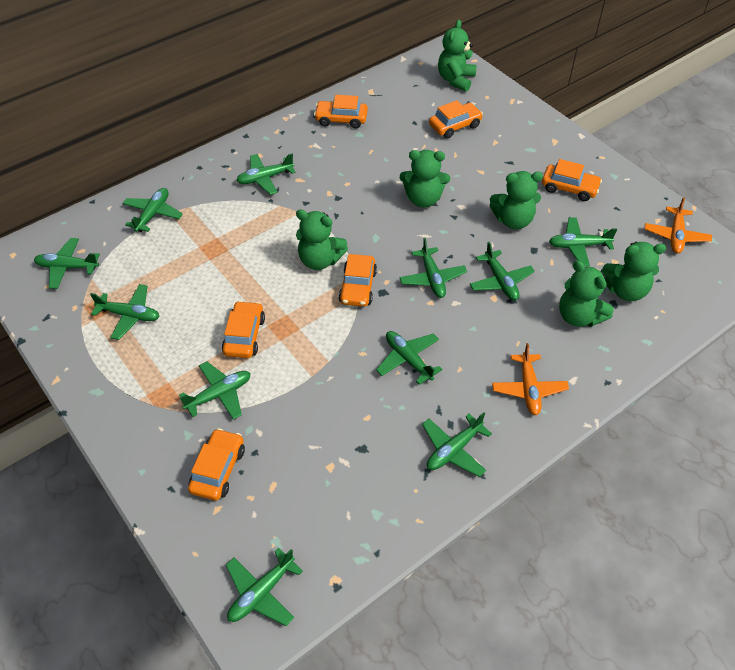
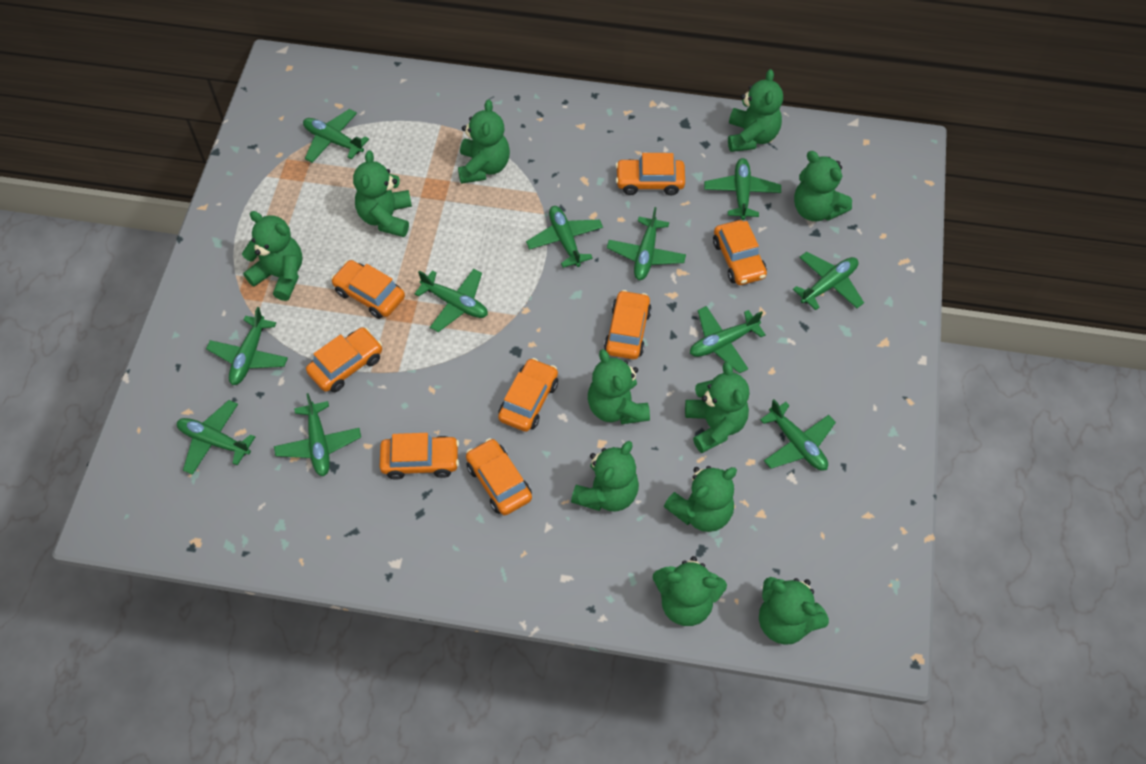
green teddy bear: [296,209,348,270] [400,150,450,208] [438,20,476,92] [489,171,543,229] [559,260,614,327] [600,242,666,301] = 6 -> [242,211,302,301] [353,150,412,237] [458,100,510,184] [571,441,639,512] [588,349,650,424] [652,556,727,626] [664,466,737,532] [685,362,749,453] [728,69,783,152] [759,577,829,645] [794,151,852,221] = 11
orange car: [188,428,245,501] [222,301,265,358] [314,95,368,128] [339,254,377,307] [429,100,483,138] [542,159,602,201] = 6 -> [306,327,382,392] [331,260,405,319] [379,433,459,480] [466,438,532,515] [498,358,558,432] [604,290,652,359] [615,153,685,195] [713,220,767,285] = 8
orange plane: [492,343,569,415] [645,197,712,253] = 2 -> none = 0

